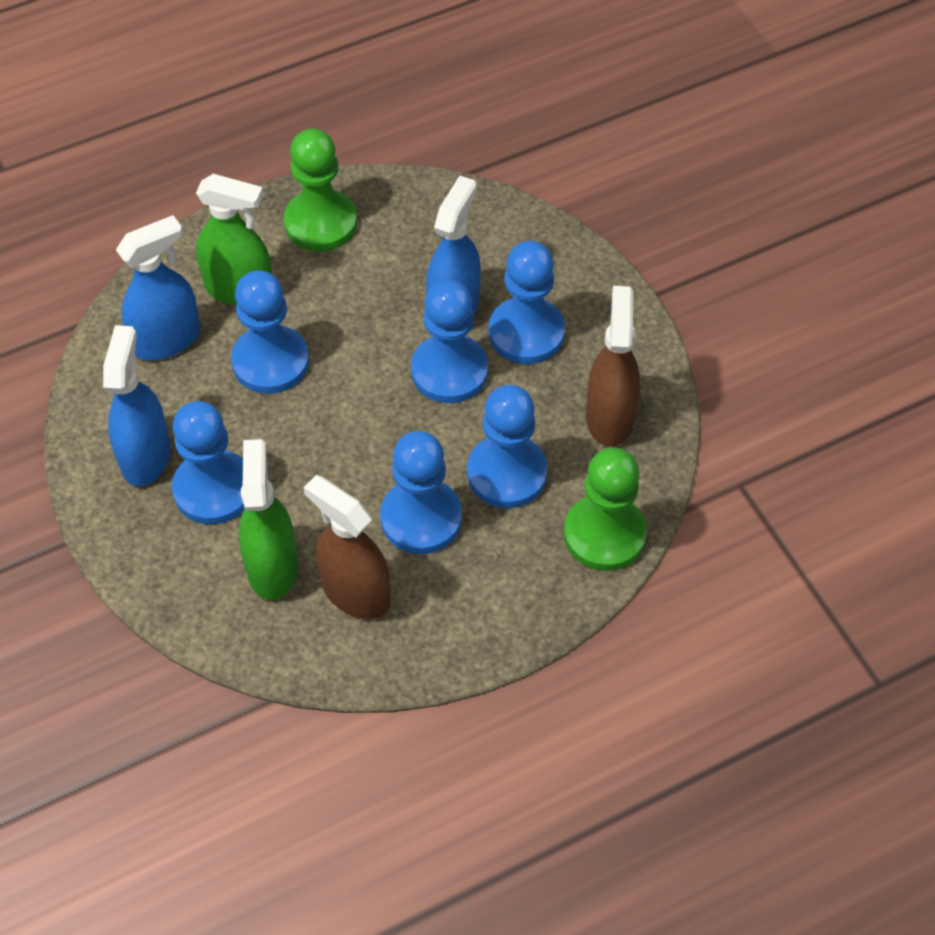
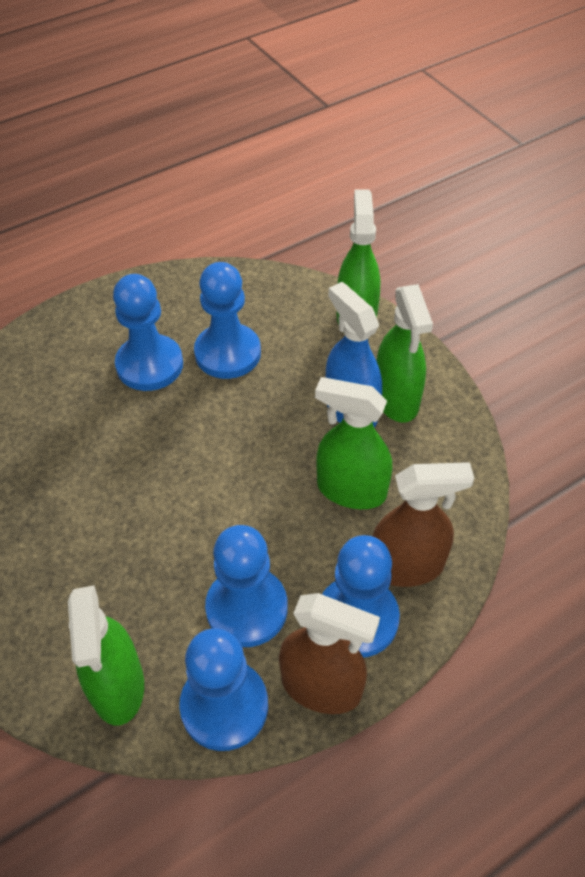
blue pawn: [172,401,245,524] [231,270,309,394] [380,431,462,554] [411,280,488,403] [467,385,547,508] [489,241,565,364] = 6 -> [113,274,183,391] [179,628,268,751] [194,262,261,379] [205,525,288,647] [322,535,400,658] = 5
blue spray bottle: [103,325,171,486] [116,215,200,361] [426,176,481,315] = 3 -> [326,282,382,428] = 1
green pawn: [284,128,357,251] [564,448,647,571] = 2 -> none = 0
green spray bottle: [196,174,272,305] [239,439,298,600] = 2 -> [68,585,144,726] [315,377,392,509] [337,190,380,333] [376,284,433,423] = 4

